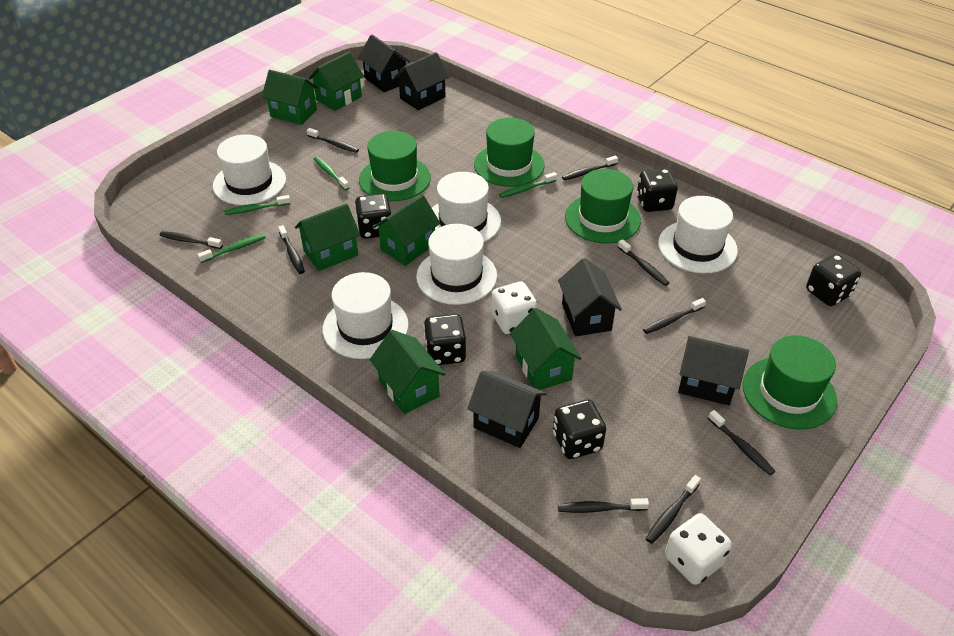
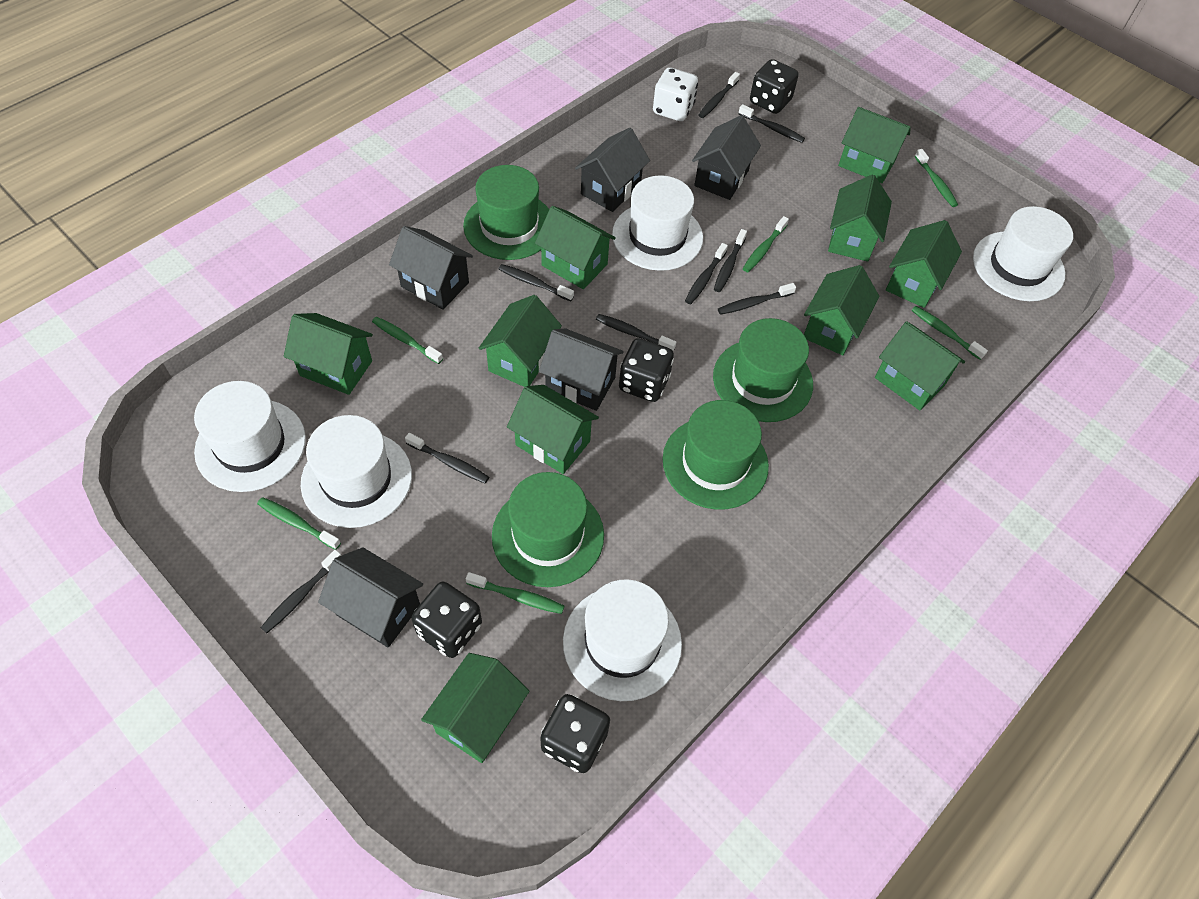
black dice: [355,194,391,239] [424,314,466,365] [553,400,606,459] [637,169,678,212] [806,254,861,306] = 5 -> [411,581,482,658] [540,694,610,773] [619,338,674,402] [750,59,799,114] = 4
green house: [262,70,318,125] [295,203,360,271] [308,52,364,111] [370,330,445,414] [373,195,440,266] [510,308,582,390] = 6 -> [284,313,373,395] [421,653,530,763] [478,295,562,387] [507,385,599,474] [535,206,616,289] [804,265,880,355] [828,175,892,262] [838,107,911,183] [875,321,965,410] [886,220,962,308] = 10
green toothbrush: [197,234,266,263] [224,195,290,215] [314,157,350,190] [499,172,557,198] = 4 -> [257,497,341,550] [372,317,443,364] [466,572,564,614] [743,216,789,272] [912,306,988,360] [915,149,958,207] = 6
white dice: [491,282,537,334] [665,513,732,585] = 2 -> [653,67,698,121] = 1

